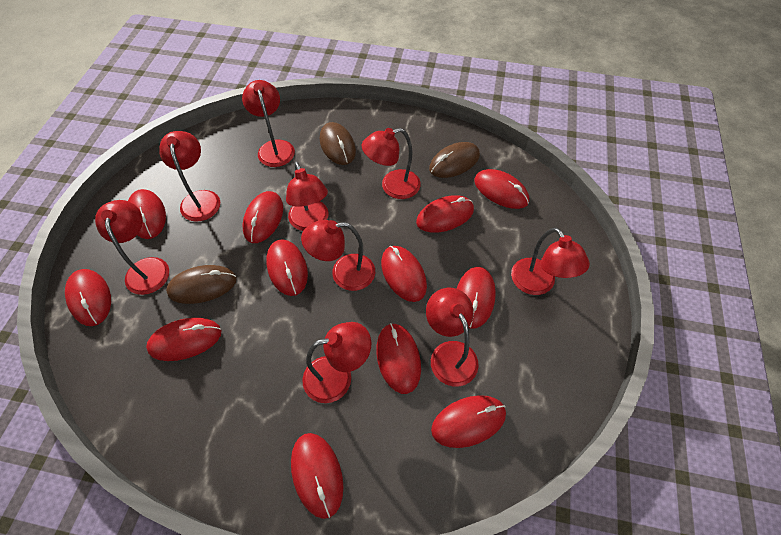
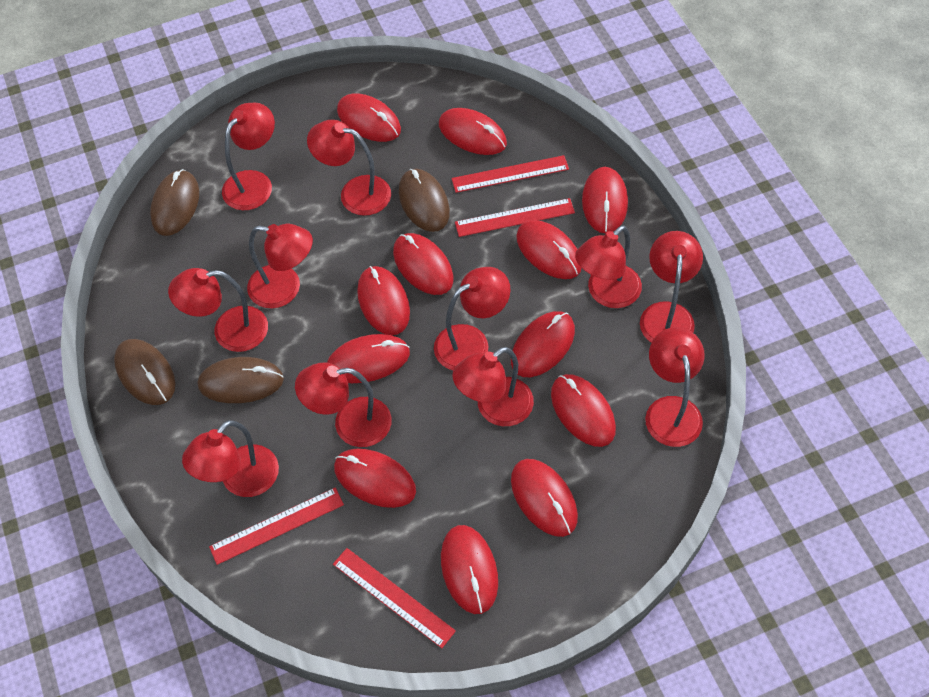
brown mouse: [166,265,237,304] [320,122,356,165] [429,142,480,178] = 3 -> [114,339,175,405] [150,169,199,236] [198,357,284,403] [399,169,450,232] = 4
red lamp: [95,200,169,295] [159,131,220,222] [242,80,295,167] [286,162,329,231] [301,220,375,291] [302,322,371,403] [362,128,421,199] [426,288,479,386] [511,228,590,295] = 9 -> [168,268,268,352] [182,420,279,497] [222,103,275,210] [247,224,313,308] [295,363,392,447] [307,120,391,216] [434,267,511,370] [452,347,534,426] [575,225,642,308] [640,231,703,343] [645,327,705,447] = 11
red ruler: none = 0 -> [209,488,344,565] [333,548,456,648] [452,155,569,193] [455,198,575,237] = 4

